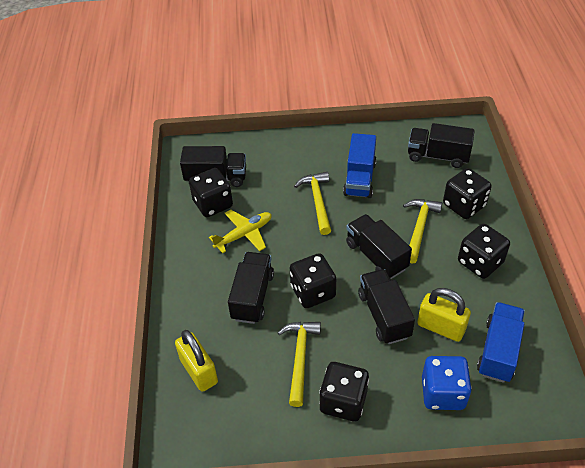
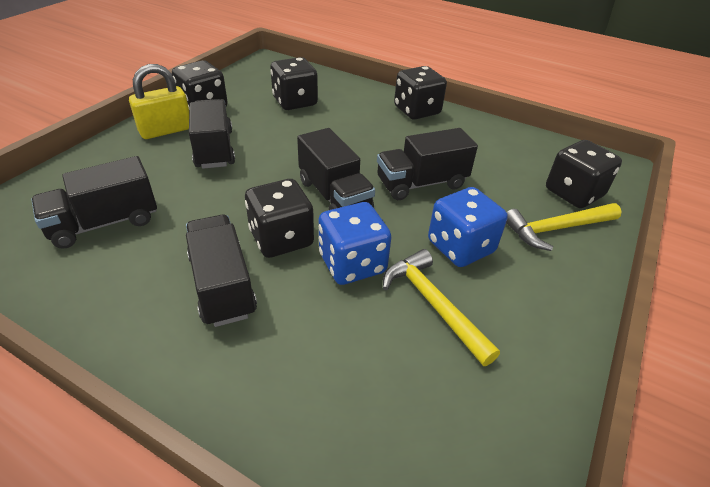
blue dice: [422,356,472,410] = 1 -> [319,202,391,285] [428,187,508,267] = 2
blue truck: [343,133,377,198] [477,302,525,383] = 2 -> none = 0
yellow hammer: [278,322,321,407] [294,172,331,235] [403,199,442,264] = 3 -> [383,249,500,366] [506,203,622,251] = 2
yellow padlock: [175,330,218,392] [417,288,471,342] = 2 -> [129,64,189,139] = 1
yellow plane: [209,210,272,253] = 1 -> none = 0

